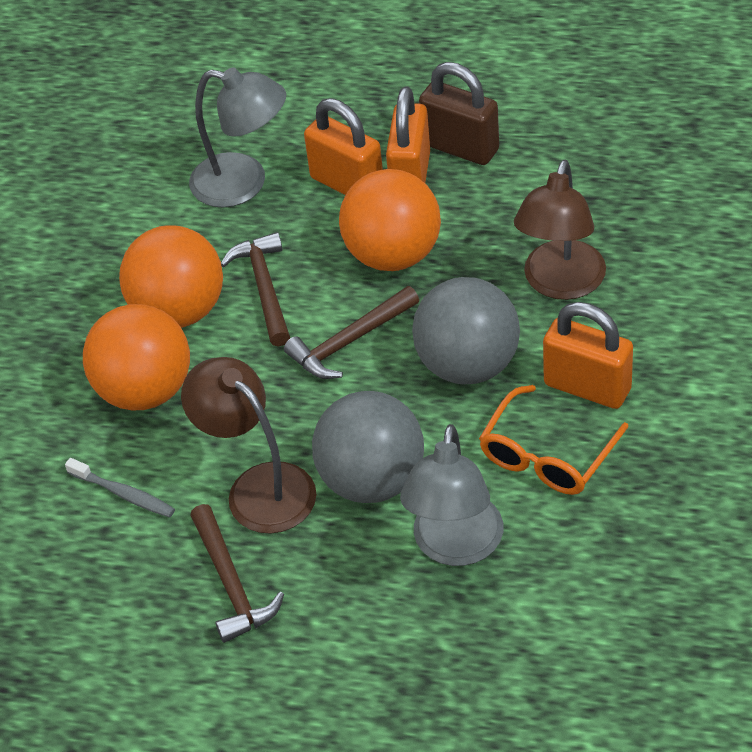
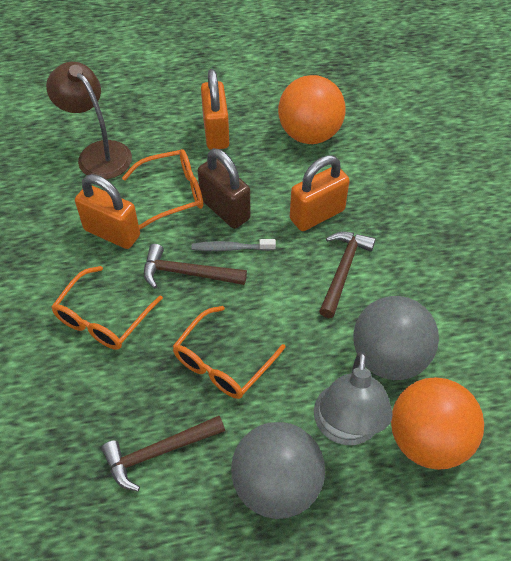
brown lamp: [181,357,316,533] [514,160,606,300] = 2 -> [46,62,132,179] = 1
grey lamp: [189,67,286,208] [400,424,503,566] = 2 -> [314,351,393,445] = 1
orange ball: [83,304,190,410] [119,225,223,328] [339,169,441,271] = 3 -> [278,75,346,144] [391,377,484,470] = 2
orange glasses: [479,385,629,495] = 1 -> [51,266,163,350] [122,149,203,230] [172,306,286,399] = 3

